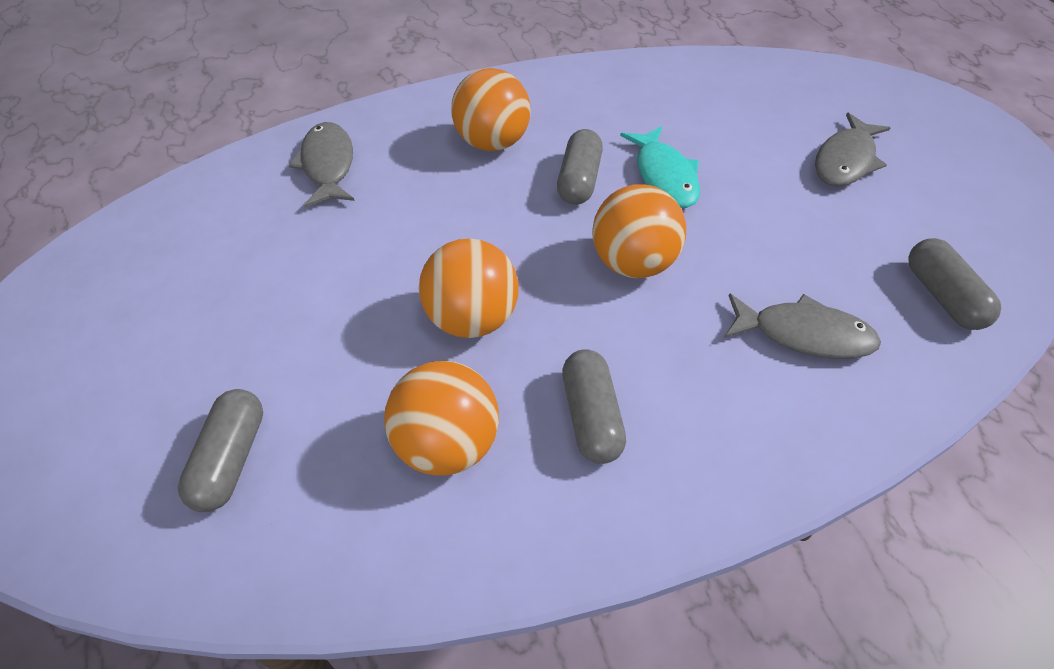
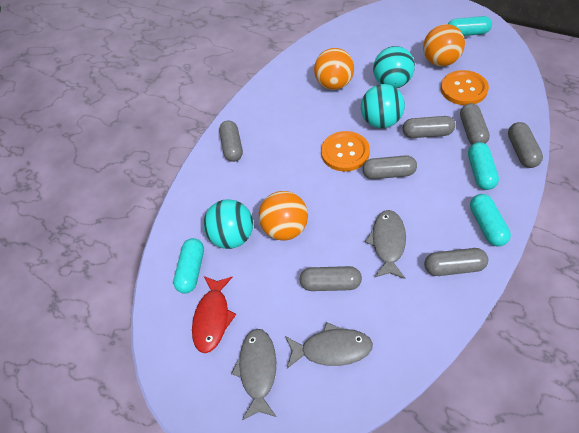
grey capsule: [178,389,263,512] [557,129,603,205] [562,349,626,464] [908,238,1001,330] = 4 -> [219,120,243,162] [300,266,362,291] [362,155,417,179] [403,116,455,138] [424,248,488,276] [460,103,490,145] [508,122,543,168] = 7
orange ball: [384,361,499,476] [419,238,519,338] [451,68,531,151] [592,184,686,278] = 4 -> [259,191,308,241] [314,48,354,90] [423,24,465,66] = 3
orange button: none = 0 -> [321,131,370,171] [441,70,489,105] = 2
red fish: none = 0 -> [192,276,236,353] = 1
turquoise ball: none = 0 -> [203,199,253,249] [361,84,405,128] [373,46,415,88] = 3
turquoise capsule: none = 0 -> [173,238,204,293] [448,16,492,36] [468,142,499,190] [470,194,511,246] = 4
turquoise fish: [620,126,700,208] = 1 -> none = 0

